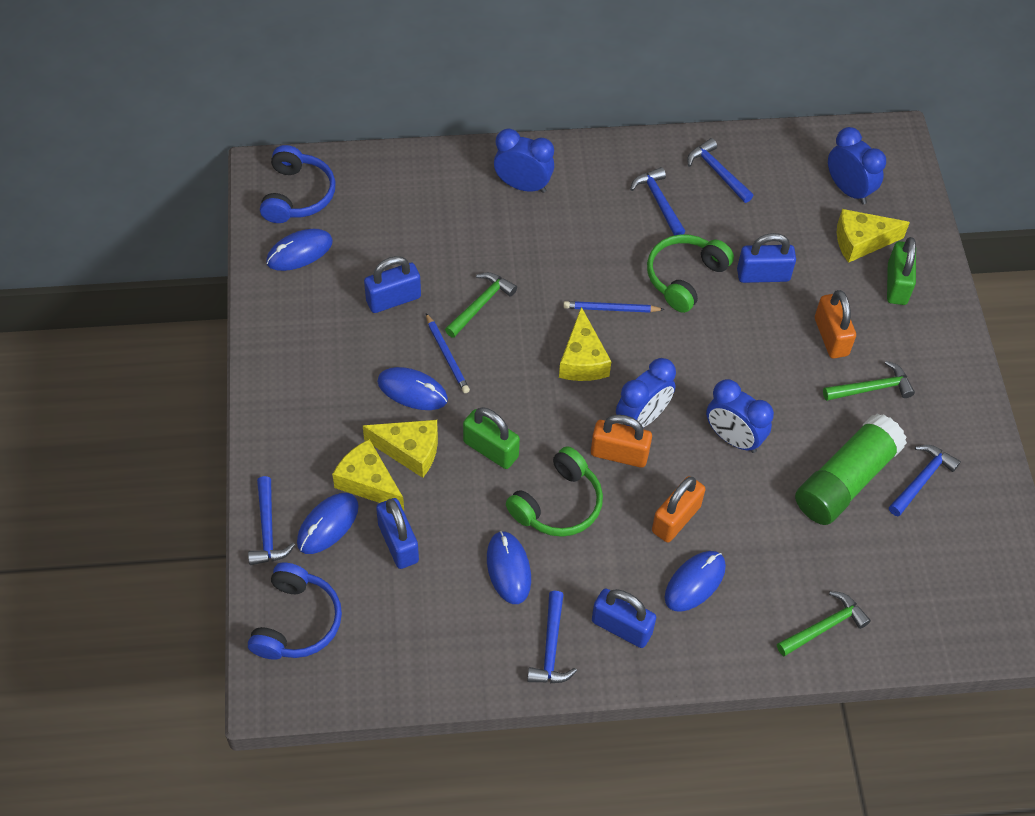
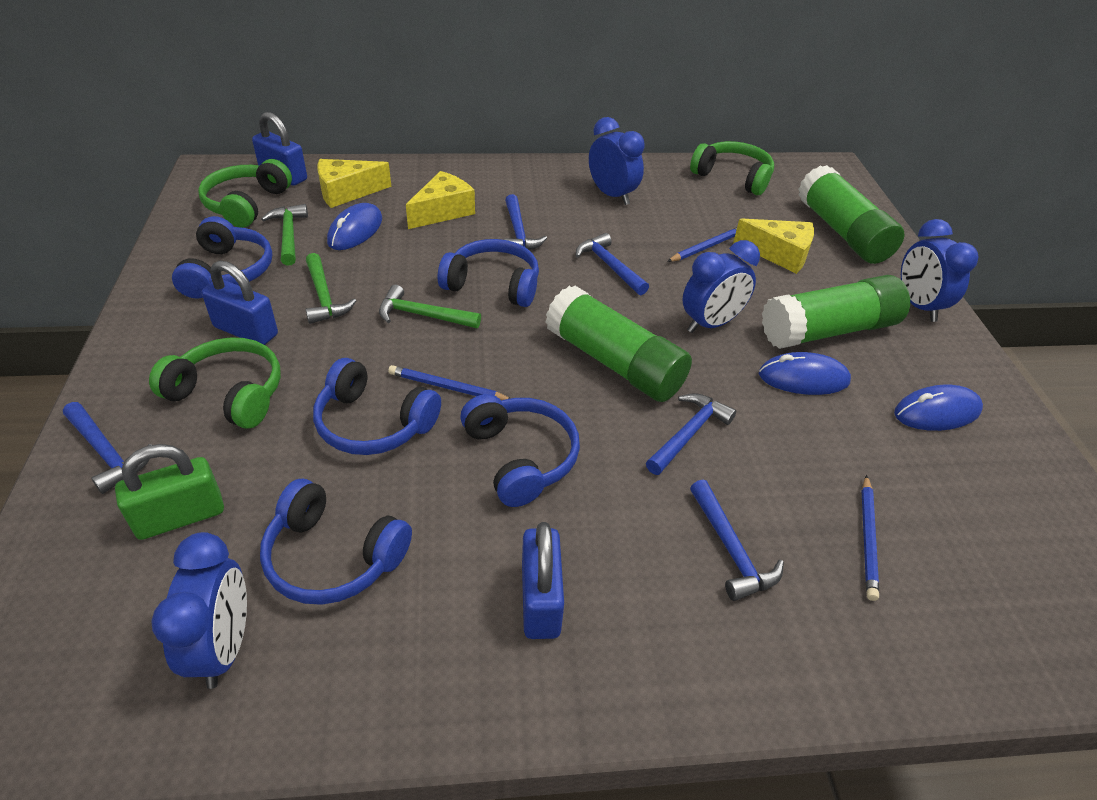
blue headphones: [248,562,342,660] [260,145,336,223] = 2 -> [172,216,272,299] [260,479,412,605] [313,358,441,455] [438,239,539,307] [460,394,580,507] = 5
blue mouse: [266,229,333,271] [297,493,359,554] [377,367,448,410] [487,531,531,604] [665,551,726,612] = 5 -> [327,203,382,250] [759,352,851,395] [894,385,983,431] = 3
blue padlock: [364,256,421,313] [376,498,419,569] [592,588,656,648] [737,233,796,283] = 4 -> [202,260,278,345] [252,112,307,186] [522,522,564,639] = 3
blue pencil: [426,313,470,393] [563,301,665,313] = 2 -> [388,365,511,401] [667,227,737,262] [862,475,879,601] = 3
green glue stick: [795,413,907,525] = 1 -> [545,286,692,402] [762,275,910,349] [798,165,905,264] = 3
green headphones: [506,446,603,537] [647,234,734,313] = 2 -> [149,337,281,429] [198,159,292,228] [690,141,774,195] = 3
green padlock: [463,407,520,469] [887,237,916,305] = 2 -> [115,444,224,540] = 1
orange padlock: [591,415,652,468] [652,476,706,543] [815,290,856,358] = 3 -> none = 0
yellow cheese: [332,439,404,511] [363,420,438,478] [559,307,611,381] [837,209,910,263] = 4 -> [317,159,391,208] [406,171,475,229] [733,218,814,274] = 3

